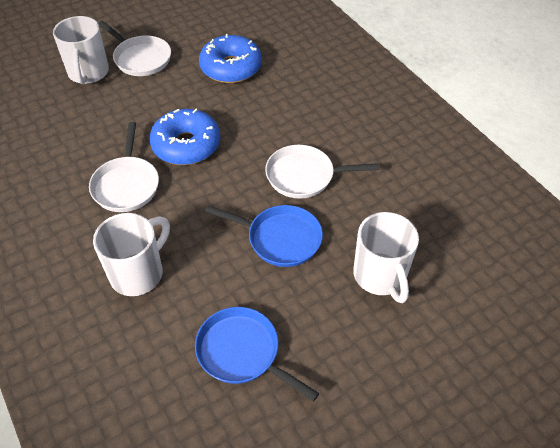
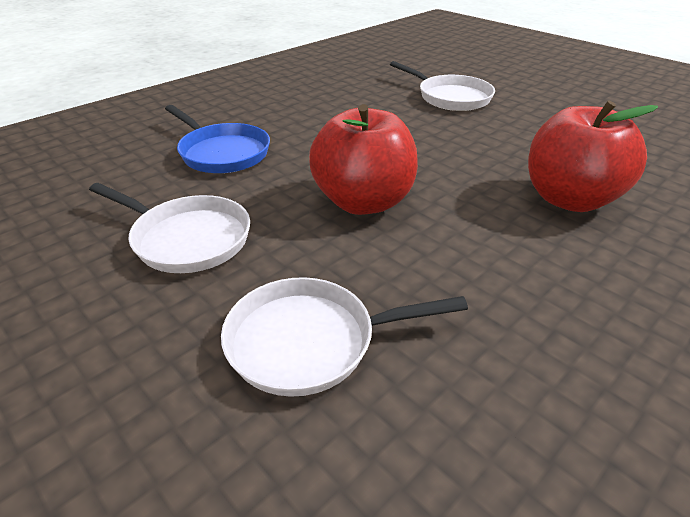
blue donut: [150,109,220,165] [199,34,262,83] = 2 -> none = 0
blue pan: [195,307,319,401] [205,205,323,267] = 2 -> [165,105,270,173] = 1
red apple: none = 0 -> [309,104,418,215] [528,100,658,212] = 2
white mug: [53,16,109,84] [93,213,170,296] [353,212,419,303] = 3 -> none = 0

